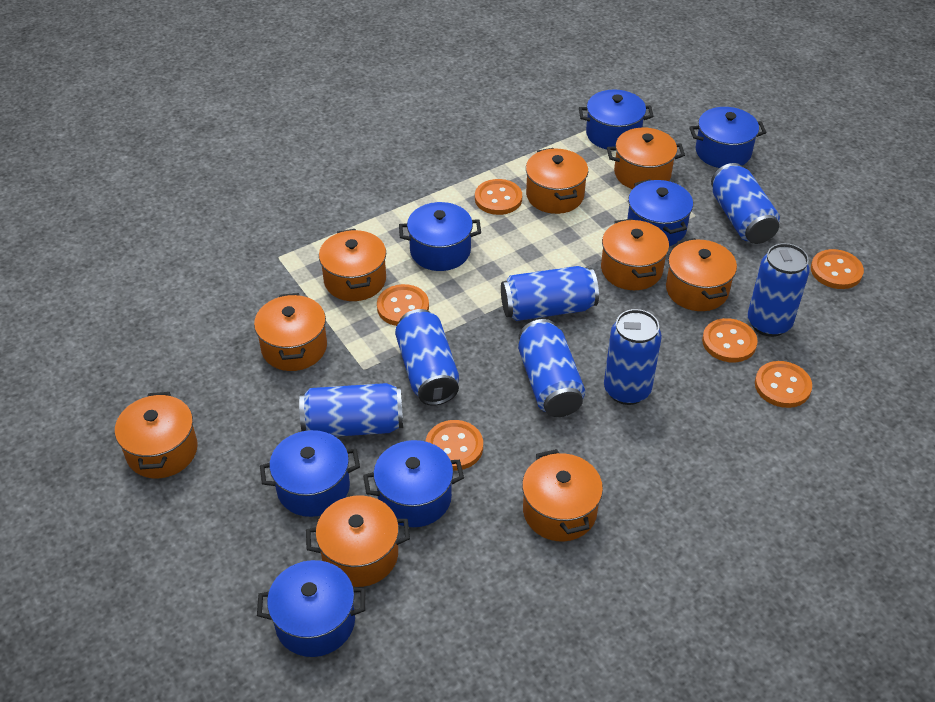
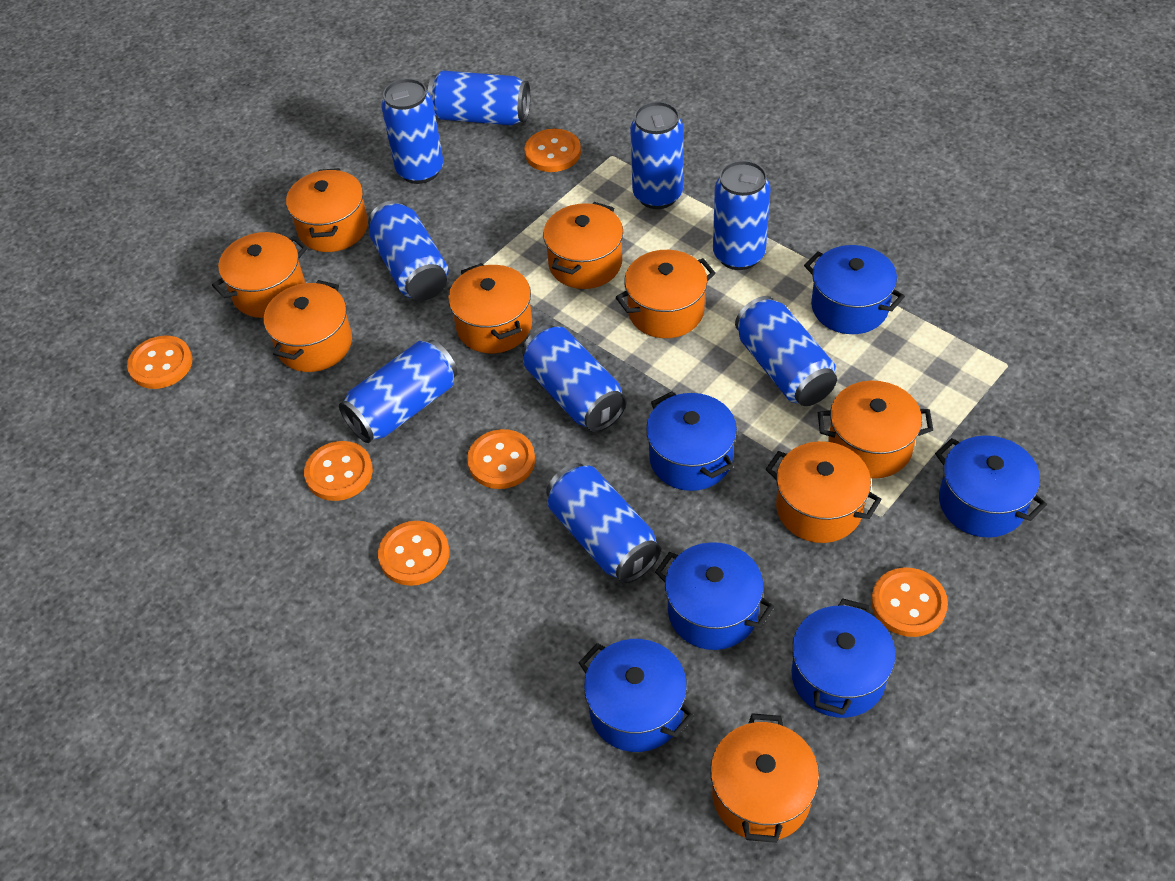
blue can: [299,383,403,437] [395,309,459,406] [501,266,599,321] [518,319,585,417] [604,309,662,405] [711,163,780,244] [748,243,810,337] = 7 -> [339,340,458,443] [368,200,449,301] [381,78,443,184] [428,70,530,125] [522,325,627,432] [546,463,661,583] [630,101,684,209] [713,160,771,270] [735,296,837,406] = 9
blue pot: [257,560,365,657] [260,430,360,517] [363,440,464,527] [399,202,481,271] [579,90,654,150] [627,179,693,246] [689,107,767,168] = 7 -> [579,639,695,752] [646,391,737,491] [655,542,774,650] [791,598,896,718] [804,245,905,334] [935,435,1047,538] = 6

